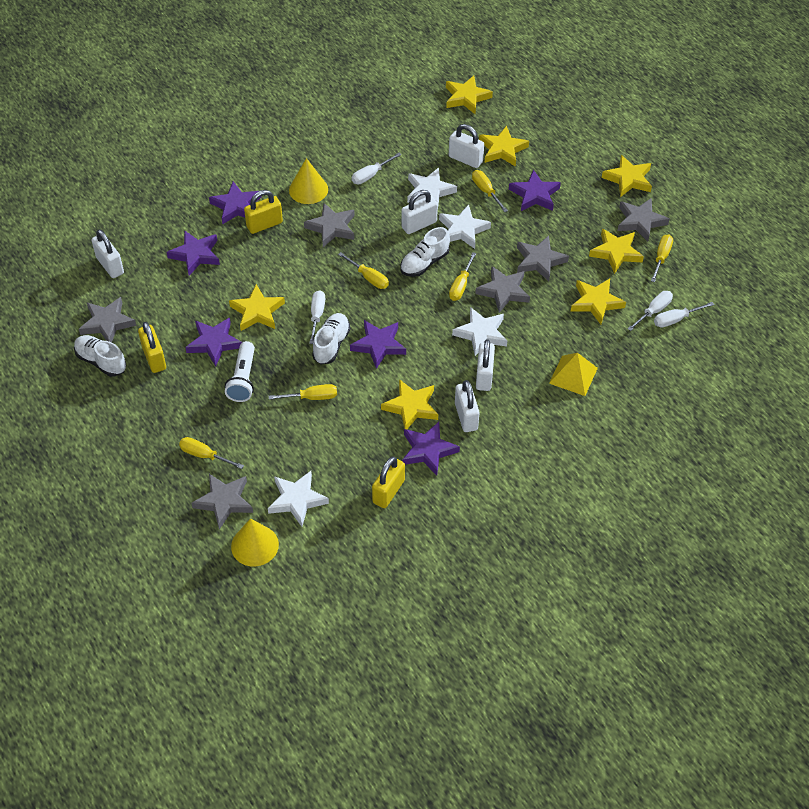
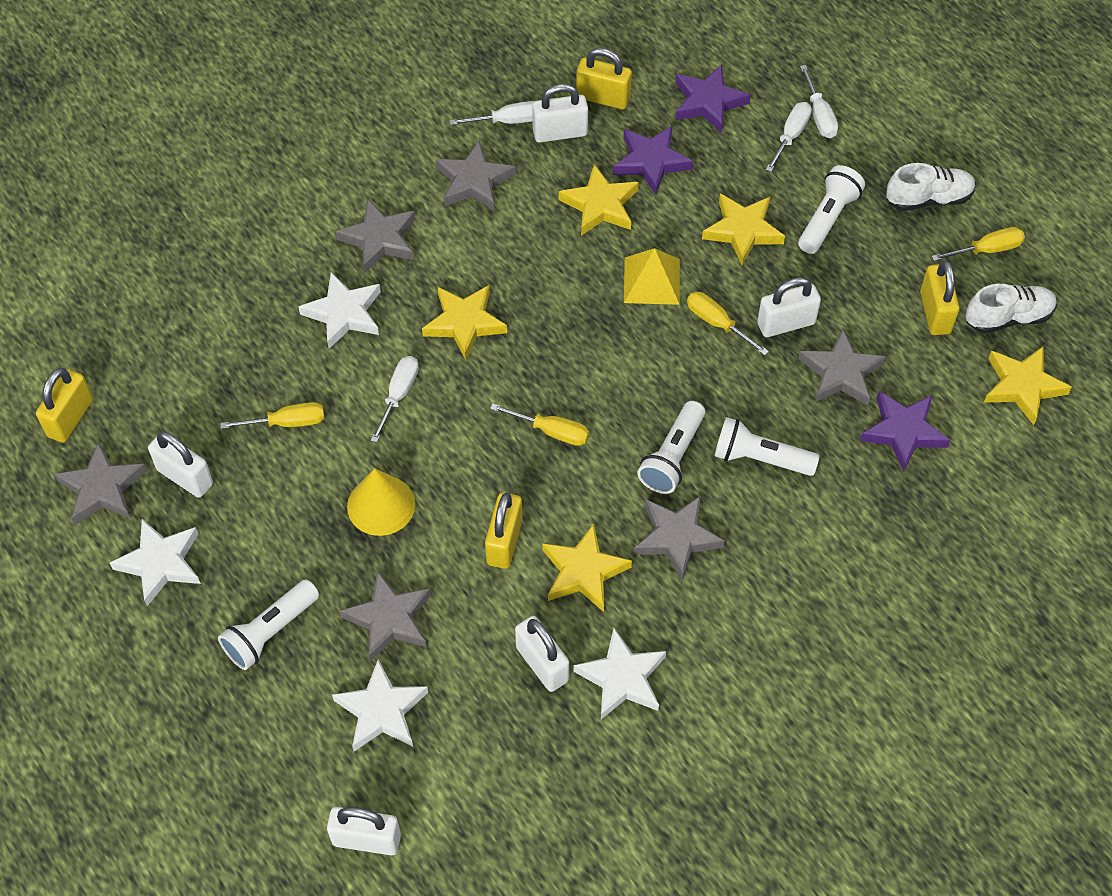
purple star: [166,230,220,275] [185,317,242,366] [209,181,261,224] [350,320,406,369] [402,422,460,476] [509,169,561,211] = 6 -> [613,126,693,195] [675,64,751,133] [860,391,950,471] = 3
white flashlight: [225,341,255,402] = 1 -> [218,580,319,670] [637,401,705,494] [714,417,819,476] [798,165,865,254] = 4
white shoe: [74,335,127,377] [312,313,351,365] [400,227,450,277] = 3 -> [886,163,976,211] [966,284,1057,333] = 2
yellow cone: [231,518,279,567] [289,158,328,204] = 2 -> [347,468,415,536] = 1
yellow padlock: [138,322,166,373] [244,190,283,234] [372,457,405,508] = 3 -> [36,368,93,443] [485,492,523,569] [576,48,632,109] [920,260,959,335] = 4
yellow screwdriver: [179,437,244,469] [269,384,337,400] [338,252,389,289] [449,252,476,301] [472,170,508,212] [651,234,673,282] = 6 -> [220,402,324,429] [490,403,589,446] [687,292,769,356] [932,227,1025,261] = 4
yellow star: [229,284,285,331] [381,379,438,429] [446,75,493,114] [479,126,529,167] [571,279,626,324] [589,229,644,274] [602,155,652,197] = 7 -> [422,285,507,360] [542,523,632,612] [559,164,639,236] [702,194,785,265] [984,347,1072,425] = 5

